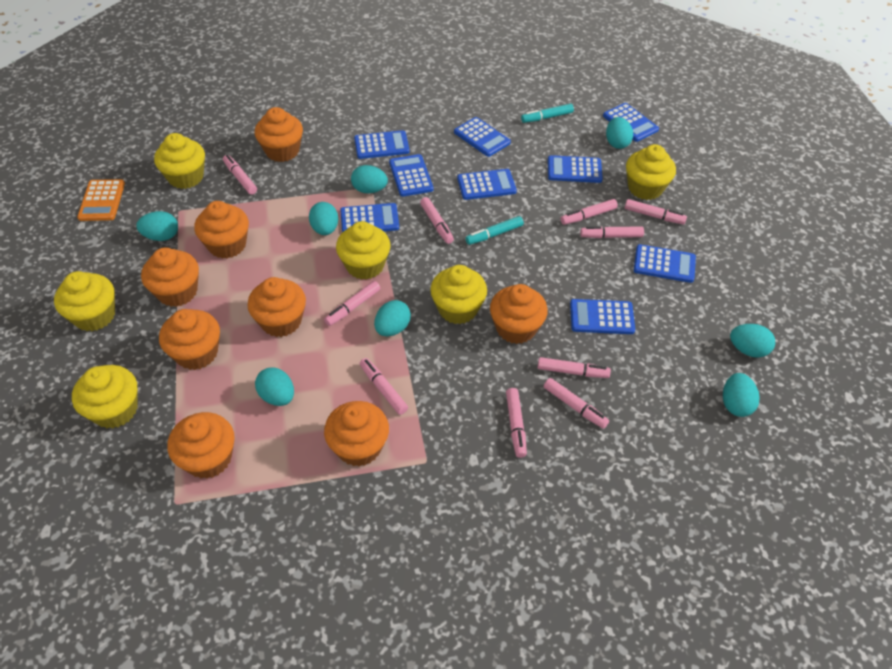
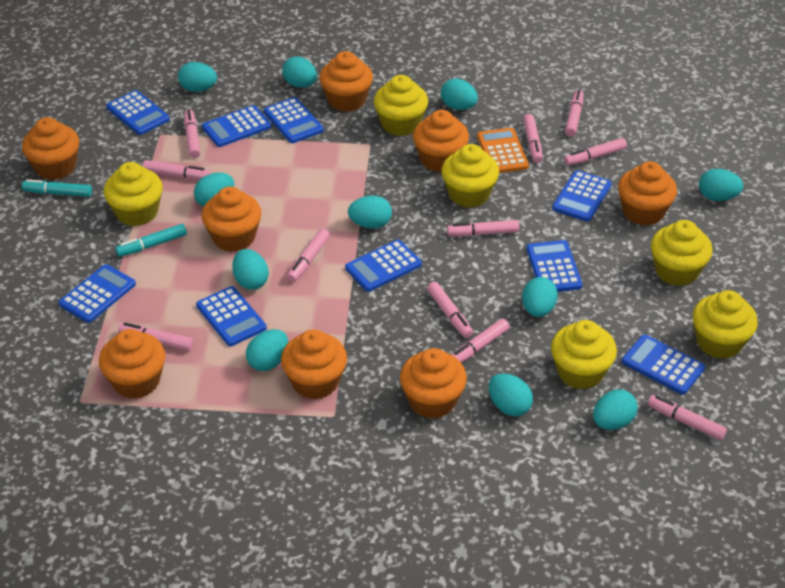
pink marker: [223,155,257,195] [324,281,380,326] [360,358,408,415] [420,197,454,244] [506,388,527,458] [538,357,611,378] [544,378,609,429] [561,199,618,225] [580,226,644,238] [625,199,687,224] = 10 -> [118,323,193,351] [143,160,211,180] [184,110,200,158] [287,229,330,282] [427,282,473,338] [447,220,519,236] [452,319,510,363] [523,114,543,163] [564,138,627,166] [565,90,584,137] [648,395,727,440] = 11
turquoise egg: [136,211,178,241] [255,367,294,406] [309,202,338,235] [351,165,388,193] [374,300,411,336] [606,117,633,149] [723,373,760,417] [730,324,775,358] = 8 -> [178,62,217,92] [194,173,234,207] [232,249,269,290] [246,329,288,371] [282,57,317,88] [348,196,392,228] [441,78,478,110] [489,373,533,416] [522,277,558,317] [593,389,638,430] [699,169,744,201] = 11

